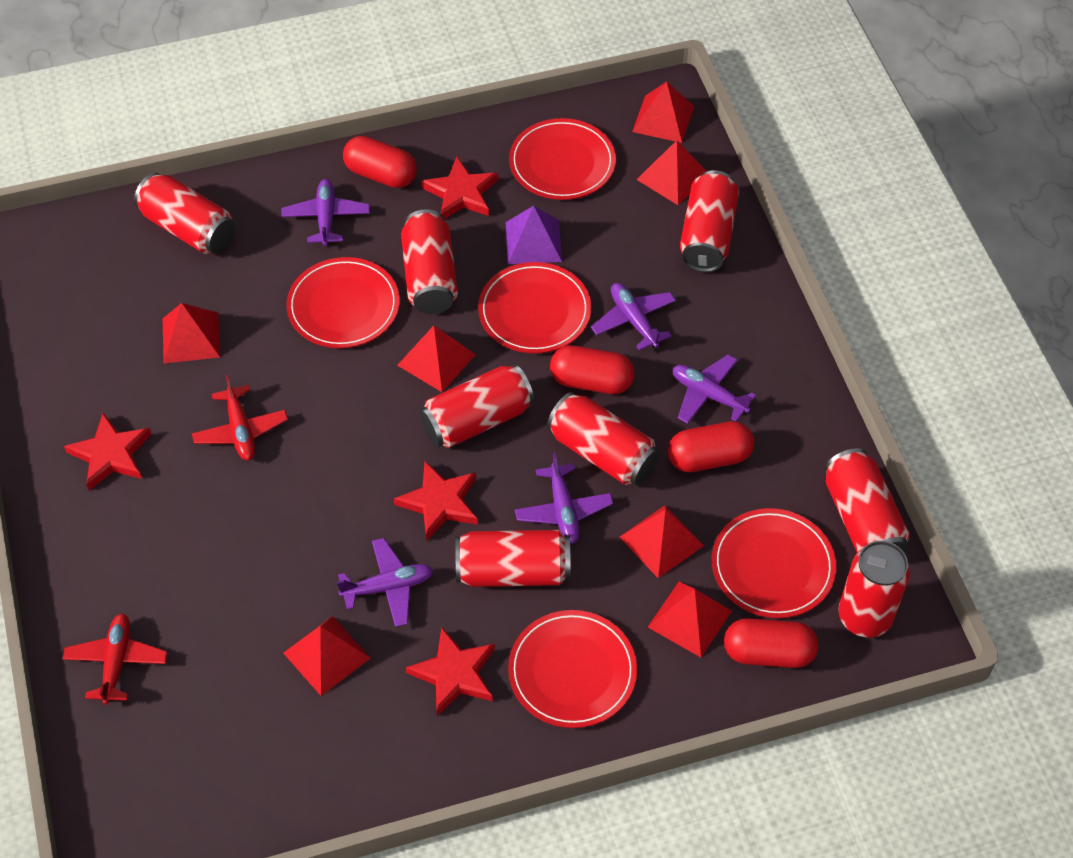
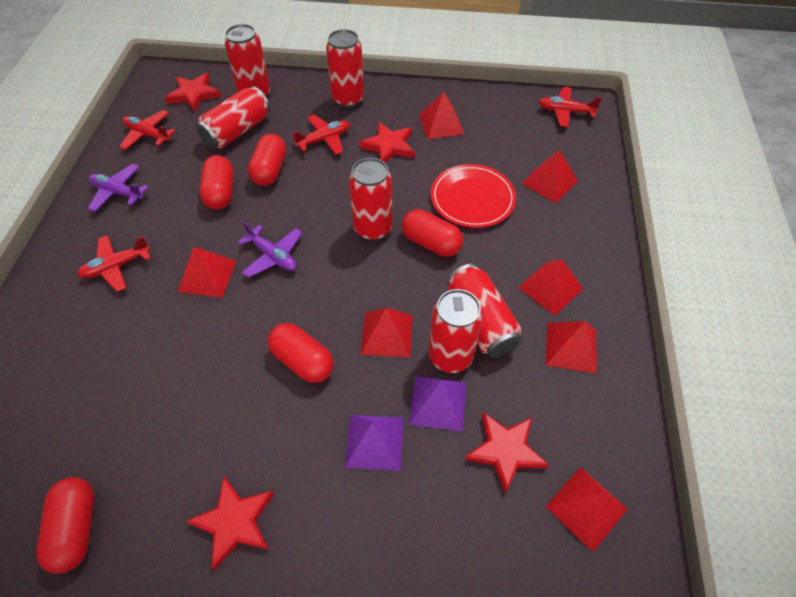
purple plane: [281,179,370,246] [337,538,433,627] [515,452,613,544] [591,283,676,351] [673,354,756,424] = 5 -> [88,164,149,212] [238,221,302,278] = 2
purple pyramid: [506,206,562,264] = 1 -> [345,415,404,471] [409,376,466,432] = 2
red can: [134,173,236,254] [401,209,458,314] [419,364,534,448] [455,530,571,587] [547,392,660,485] [680,170,739,272] [824,448,910,553] [838,541,910,638] = 8 -> [196,86,270,149] [225,24,270,97] [326,29,364,108] [349,158,392,241] [429,289,483,373] [446,264,522,358] = 6
red capsule: [343,136,417,188] [550,345,635,394] [668,421,754,472] [724,619,819,668] = 4 -> [37,477,94,574] [200,155,234,209] [248,134,286,186] [268,323,334,383] [401,209,463,257] = 5
red plane: [63,613,168,705] [192,375,288,461] = 2 -> [77,235,151,292] [119,110,176,150] [292,115,350,155] [539,87,602,127] = 4
red plate: [286,257,400,348] [478,262,591,353] [508,610,637,728] [509,118,616,200] [712,508,836,618] = 5 -> [431,164,516,228] = 1

